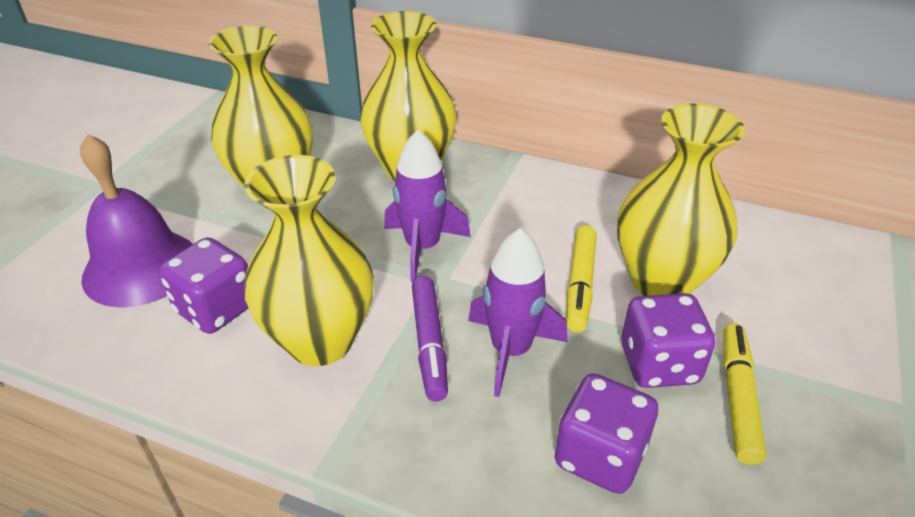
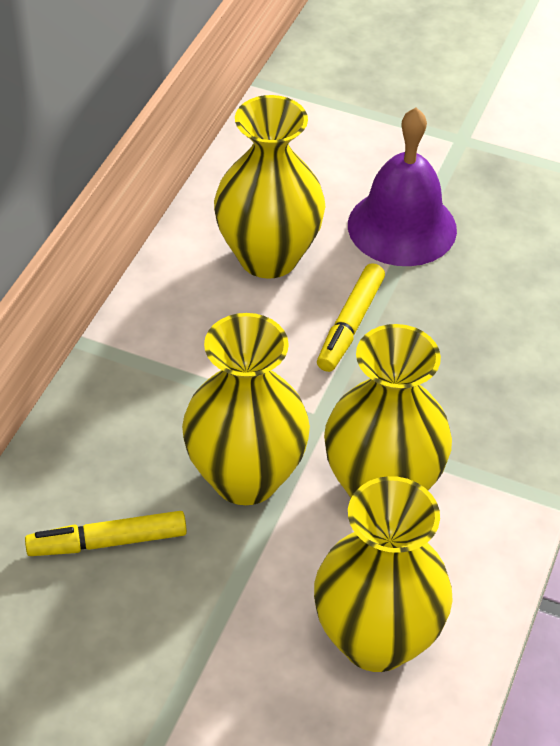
purple dice: [159,237,248,334] [555,373,658,494] [621,293,715,388] = 3 -> none = 0
purple marker: [412,276,448,401] = 1 -> none = 0
purple rocket: [384,130,471,283] [468,228,568,397] = 2 -> none = 0

